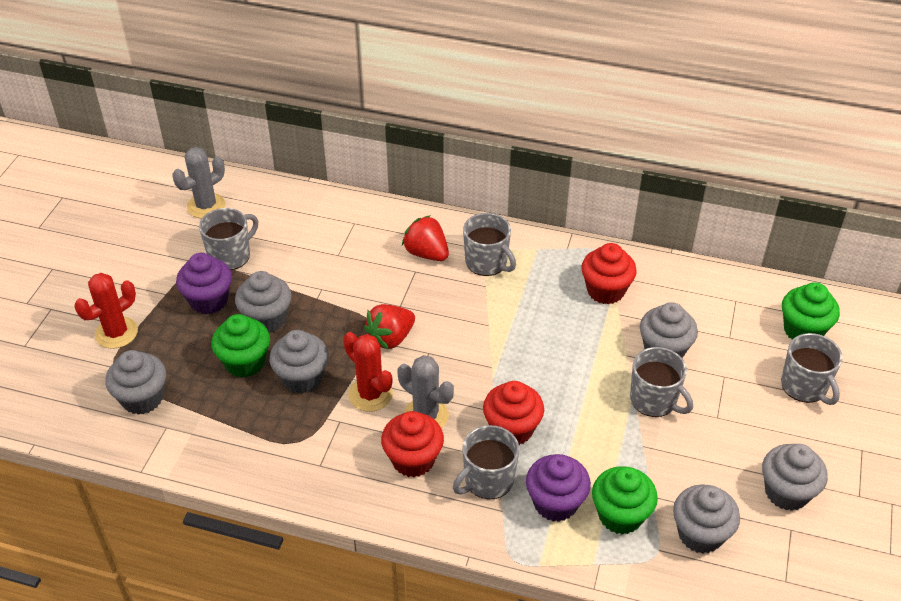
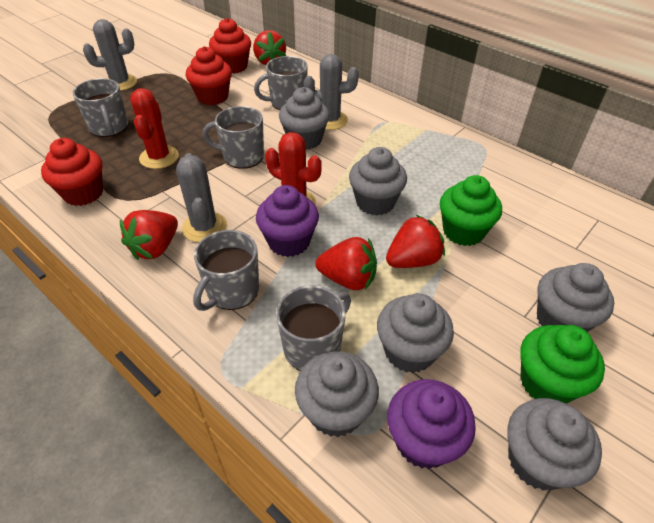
green cupcake: [212,314,270,378] [592,466,658,535] [782,282,840,340] = 3 -> [440,175,502,246] [520,325,605,404] = 2
grey cactus: [172,147,225,218] [397,355,454,428] = 2 -> [83,19,137,91] [176,153,227,242] [304,54,359,130] = 3
red strawberry: [364,304,415,350] [402,215,449,261] = 2 -> [120,210,178,260] [253,30,286,65] [315,237,377,290] [386,215,445,268] = 4

